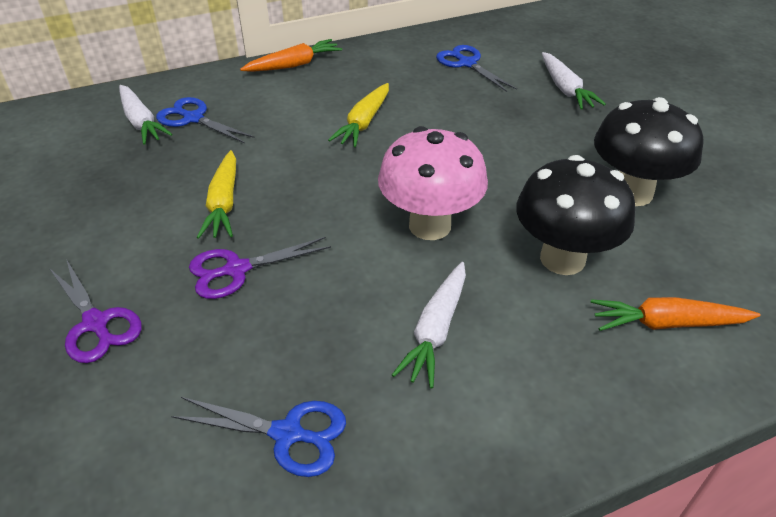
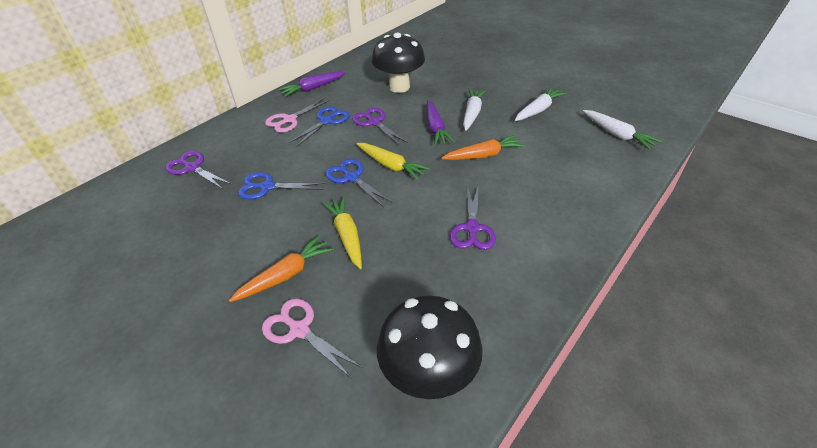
pink mushroom: [378,126,488,240] = 1 -> none = 0
pink scissors: none = 0 -> [262,298,362,379] [265,98,330,133] = 2
purple carrot: none = 0 -> [279,72,346,97] [426,100,454,145] = 2
purple scissors: [49,259,142,363] [189,237,331,299] = 2 -> [165,151,232,189] [352,108,408,146] [450,185,496,250] = 3

